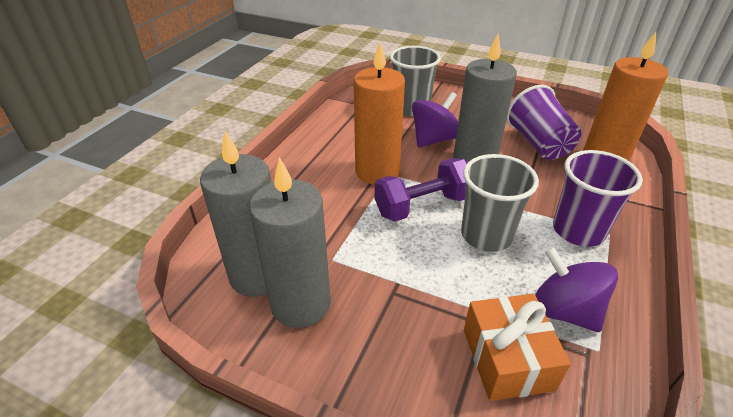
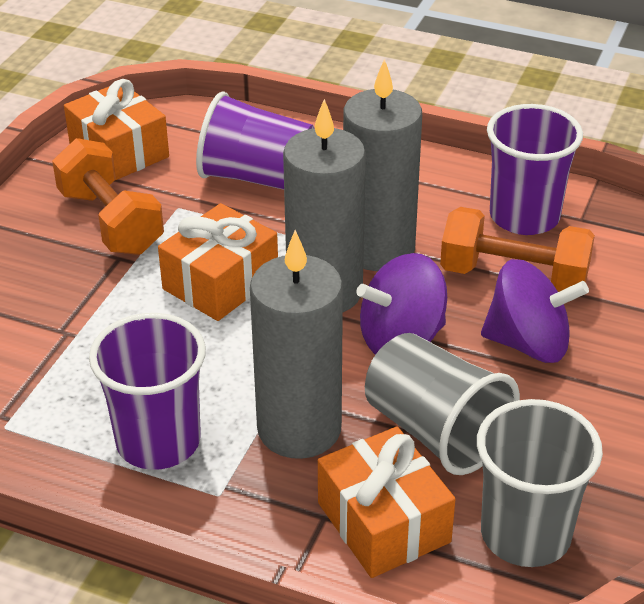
orange candle: [354,42,405,185] [583,32,668,161] = 2 -> none = 0
orange dumbbell: none = 0 -> [52,138,164,255] [440,207,595,292] = 2
orange gift: [464,294,571,401] = 1 -> [64,79,169,181] [158,203,278,321] [318,427,455,578] = 3
purple cup: [507,85,581,160] [553,150,643,247] = 2 -> [89,313,206,470] [196,91,314,190] [487,104,583,235] = 3
purple dumbbell: [375,158,468,222] = 1 -> none = 0

